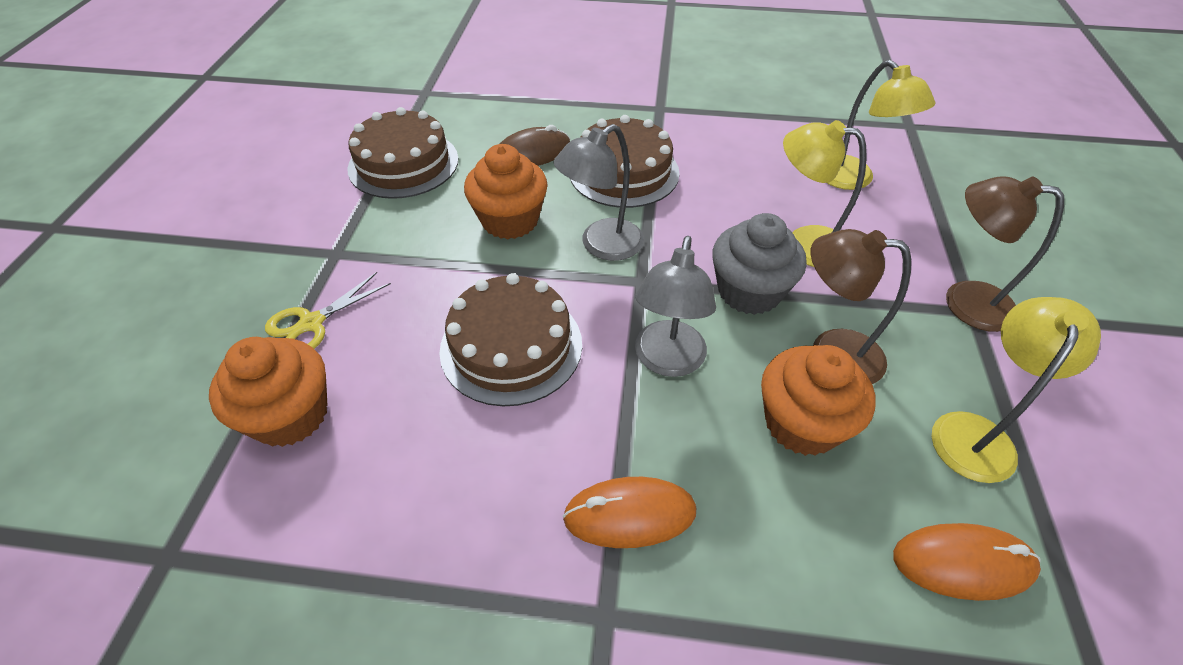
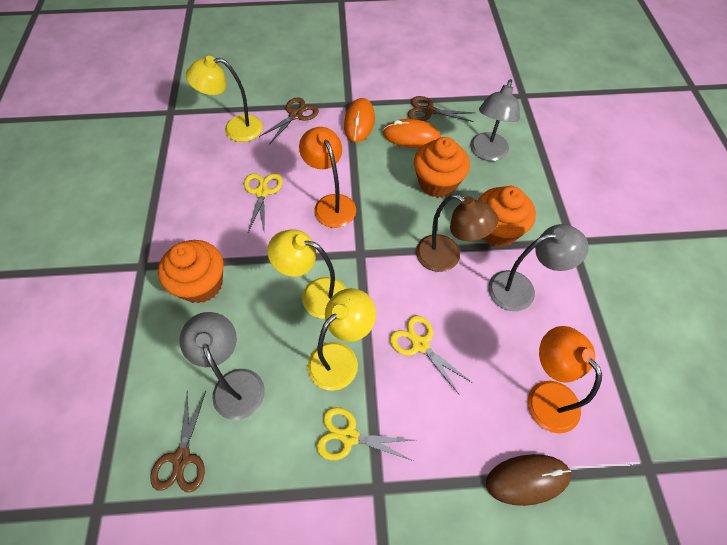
brown cake: [347,107,459,199] [439,273,582,406] [570,115,680,208] = 3 -> none = 0
brown lamp: [811,229,911,384] [946,176,1064,332] = 2 -> [416,194,498,272] = 1
brown scissors: none = 0 -> [150,391,206,492] [259,97,319,144] [408,96,475,122] = 3
grey cupcake: [712,213,807,315] = 1 -> none = 0
grey lamp: [553,124,644,261] [635,236,716,377] = 2 -> [179,312,265,420] [470,79,520,161] [488,224,589,311] = 3
orange lamp: none = 0 -> [299,127,356,228] [528,326,602,433] = 2
yellow scissors: [265,272,391,349] = 1 -> [244,173,283,232] [316,407,414,461] [390,315,471,394] = 3

